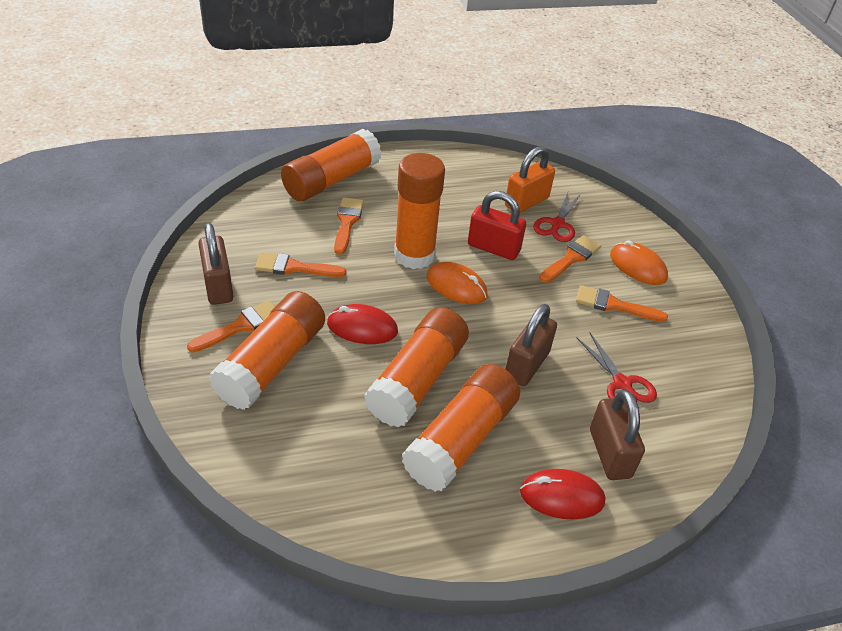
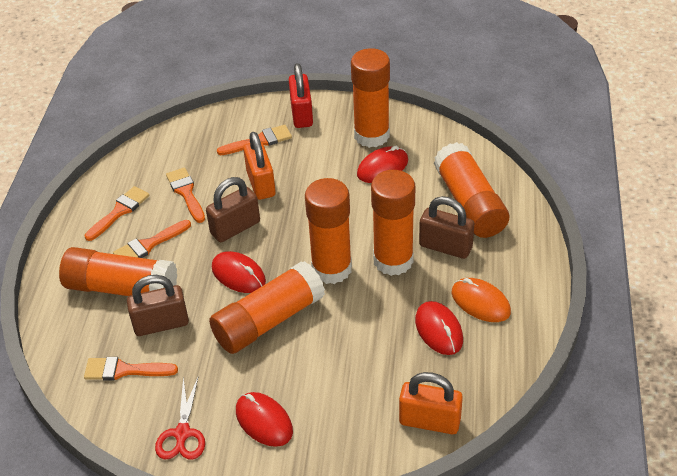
orange glue stick: [209,291,325,410] [281,129,382,201] [364,307,469,428] [394,153,445,269] [402,364,520,492] = 5 -> [59,247,177,296] [209,261,325,354] [305,178,352,284] [351,48,390,148] [371,170,415,276] [434,142,509,238] = 6
orange mouse: [427,262,488,304] [610,240,668,285] = 2 -> [451,278,511,322] = 1
orange padlock: [505,146,555,213] = 1 -> [243,132,276,200] [399,372,463,434] = 2
red mouse: [327,304,398,344] [520,469,605,520] = 2 -> [212,251,266,293] [236,392,293,447] [357,146,408,183] [415,301,463,355] = 4
red scissors: [533,193,581,242] [577,333,657,403] = 2 -> [155,376,205,460] = 1

